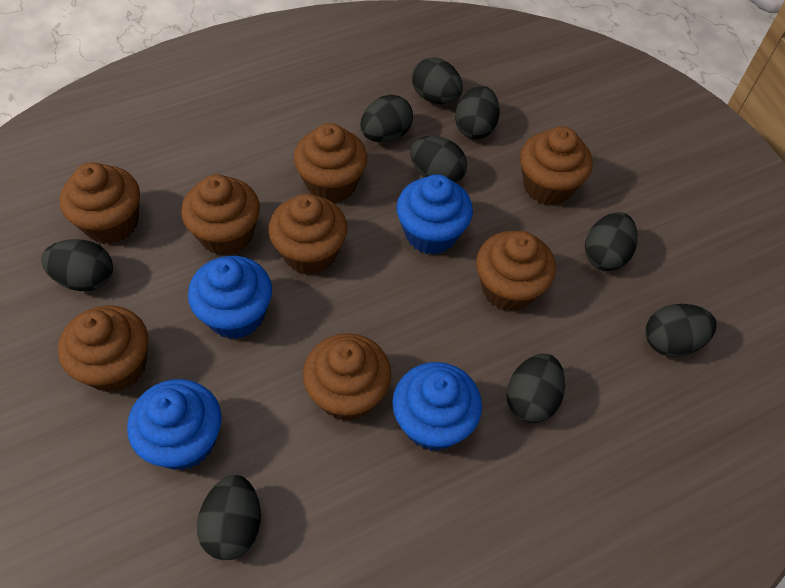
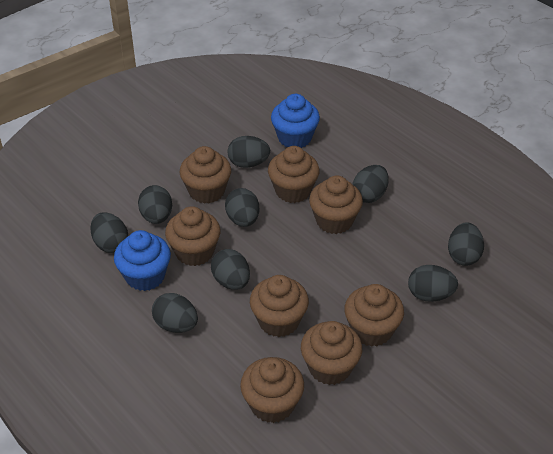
blue cupcake: [127,379,222,470] [188,256,272,339] [392,362,482,451] [396,174,473,255] = 4 -> [114,230,171,291] [271,94,320,148] = 2

